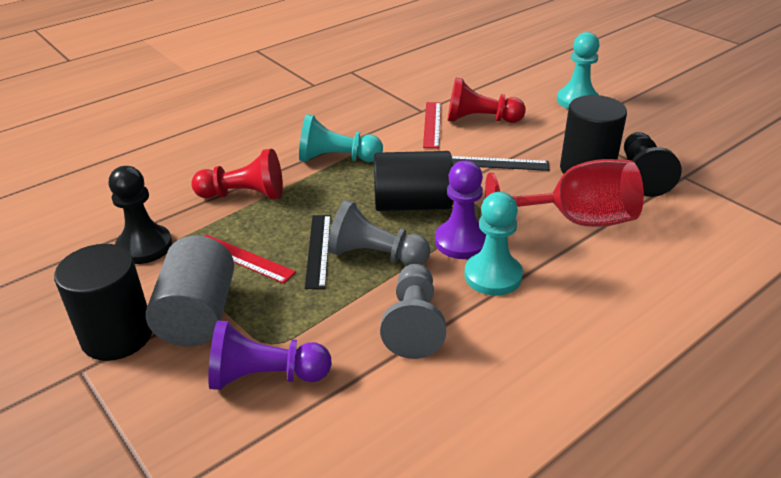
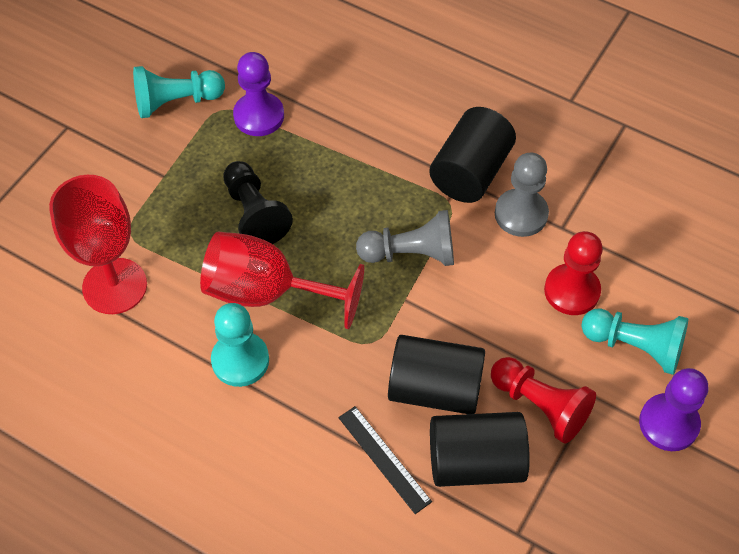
black pawn: [109,166,172,264] [624,132,682,197] = 2 -> [223,161,293,244] = 1
black ruler: [305,215,331,289] [452,156,549,171] = 2 -> [338,406,432,514] = 1
grey cylinder: [145,236,234,347] = 1 -> none = 0
red goblet: [485,159,644,227] = 1 -> [49,175,147,314] [200,232,364,329] = 2
red ruler: [205,234,296,284] [423,102,441,148] = 2 -> none = 0

